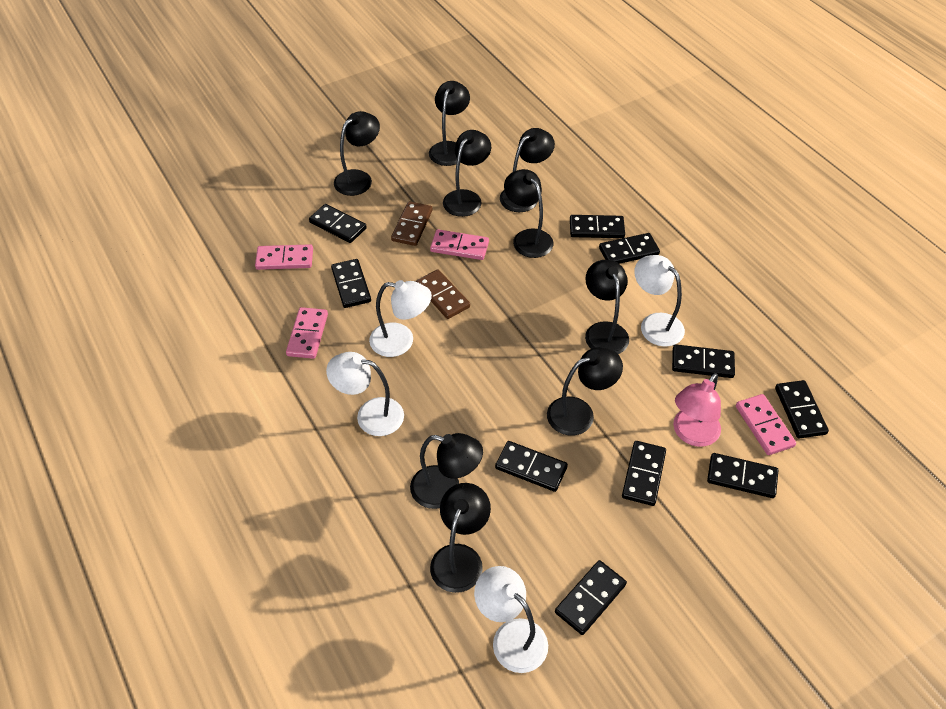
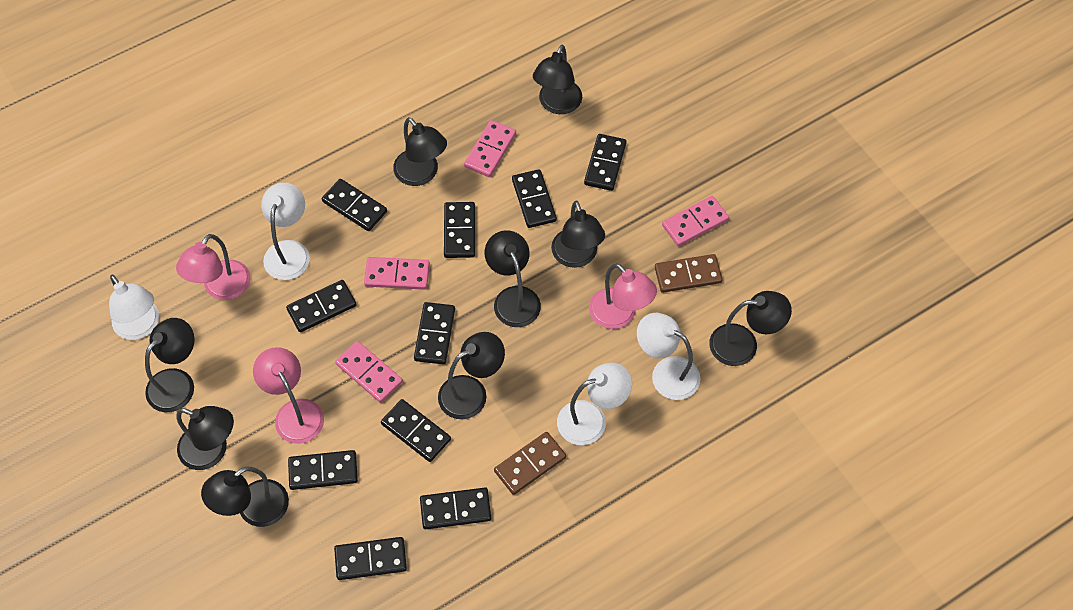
pink lamp: [673,373,721,447] = 1 -> [176,234,251,300] [253,347,324,444] [589,263,657,329] = 3

